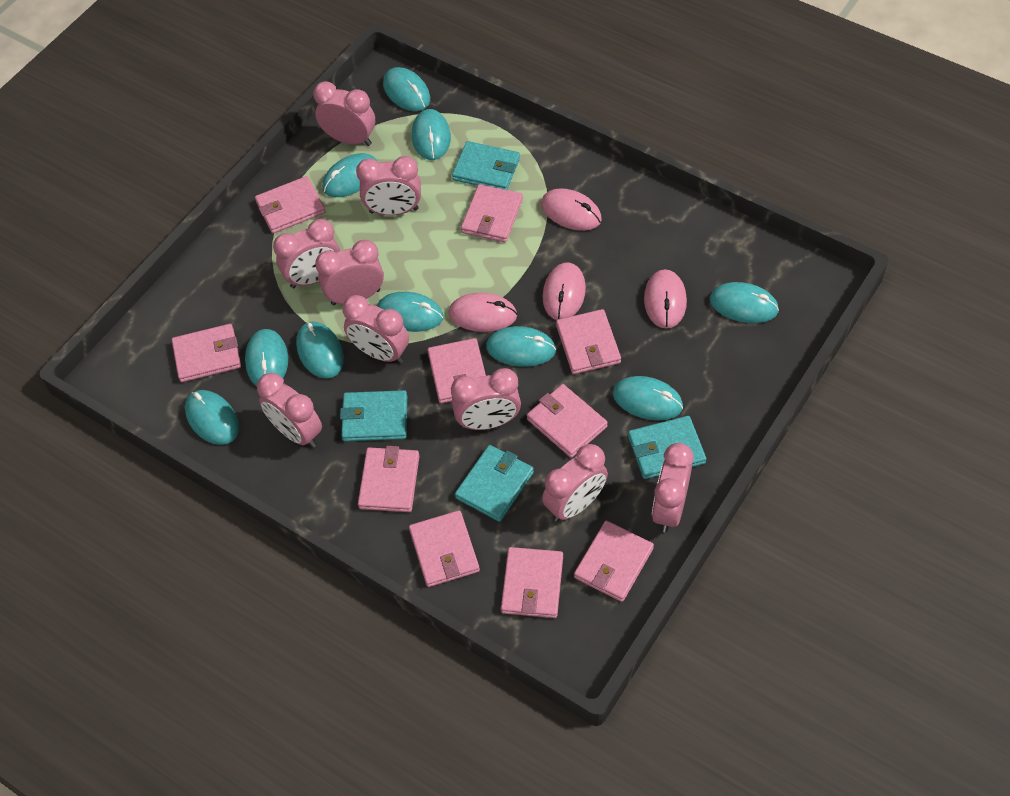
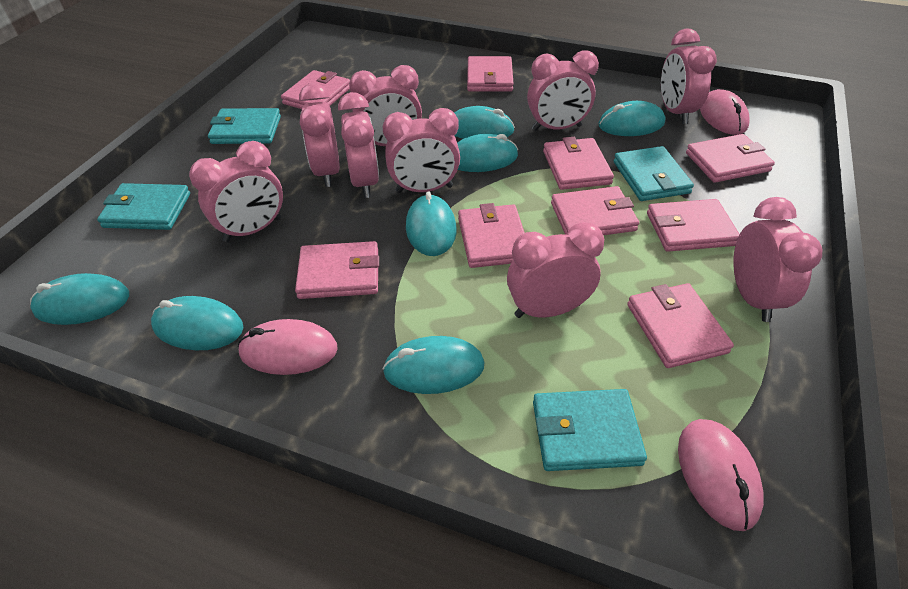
pink mouse: [449,293,517,332] [541,188,602,231] [543,262,586,320] [644,269,687,329] = 4 -> [238,319,338,375] [678,419,764,531] [700,89,750,135] = 3
pink wallet: [172,324,241,382] [255,176,325,233] [358,446,419,512] [409,510,480,587] [427,338,486,403] [461,184,523,242] [501,547,563,618] [527,384,608,458] [556,309,621,374] [574,521,654,602] = 10 -> [281,70,350,109] [295,241,379,299] [458,203,525,268] [467,56,514,92] [543,137,614,190] [551,186,639,235] [627,283,734,368] [647,199,740,252] [686,134,775,183] = 9
turquoise mouse: [185,390,239,445] [245,329,288,386] [296,322,344,379] [322,153,378,197] [377,292,443,332] [383,67,430,111] [412,109,451,160] [486,326,556,367] [613,376,683,420] [710,282,779,323] = 10 -> [30,273,129,325] [151,296,244,350] [382,336,484,394] [406,191,457,256] [454,106,515,139] [457,134,518,172] [598,101,665,136] = 7

